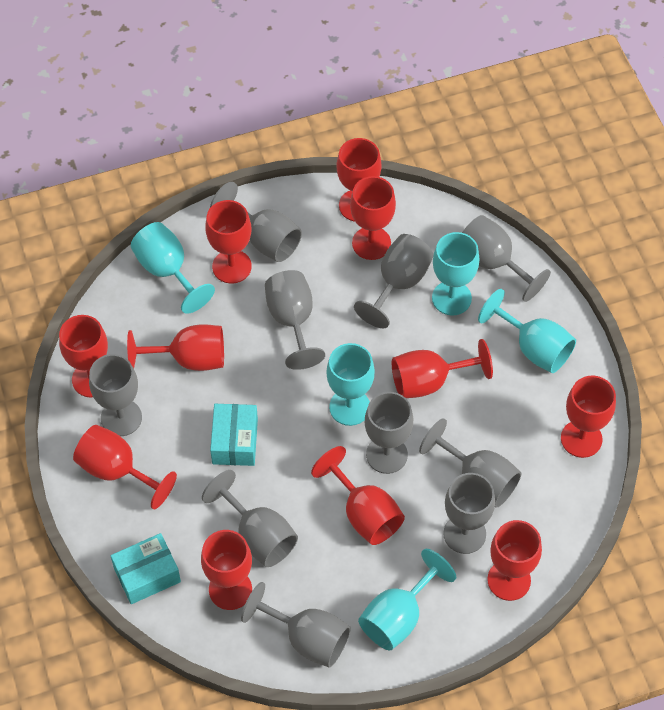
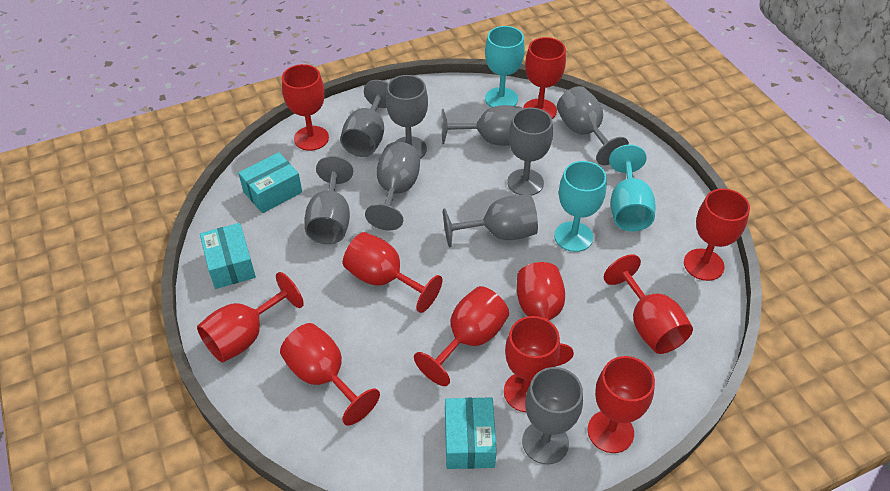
grey goblet: [89,354,142,436] [202,470,298,567] [210,182,302,262] [241,582,351,668] [265,270,325,370] [354,234,433,328] [365,392,413,474] [419,418,522,508] [443,473,495,554] [462,215,551,302] = 10 -> [305,156,353,244] [340,80,388,157] [365,142,420,230] [386,75,428,159] [442,105,523,146] [443,195,538,248] [507,108,553,196] [522,367,583,464] [557,86,629,165] = 9
turquoise box: [111,533,181,604] [210,404,258,466] = 2 -> [200,223,256,289] [238,152,302,213] [445,397,497,469] = 3
turquoise goblet: [131,222,215,314] [326,343,375,426] [358,549,456,651] [432,232,480,315] [478,289,576,373] = 5 -> [485,26,525,107] [554,161,607,252] [609,145,655,232] = 3

